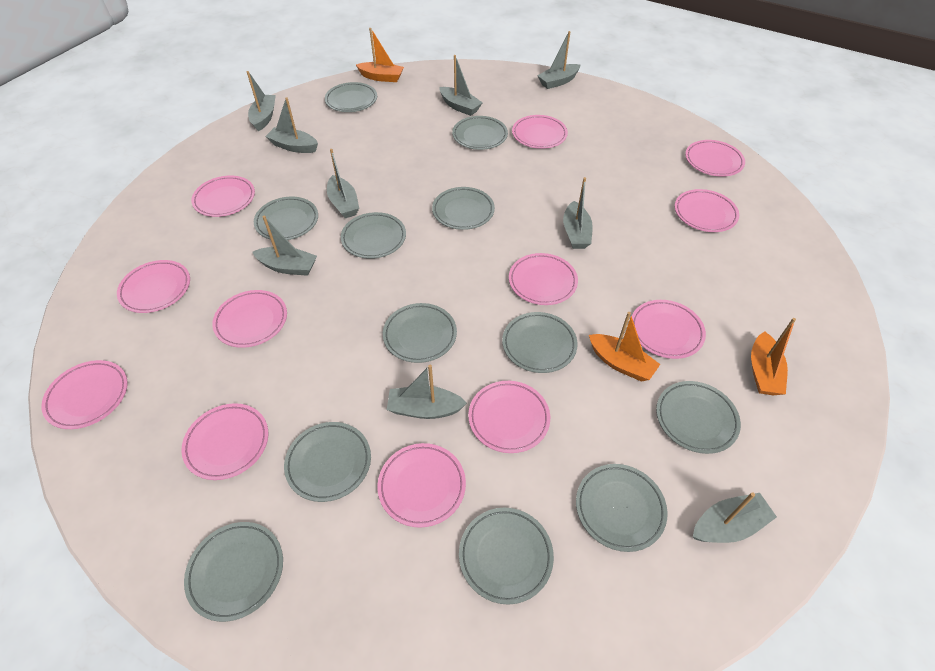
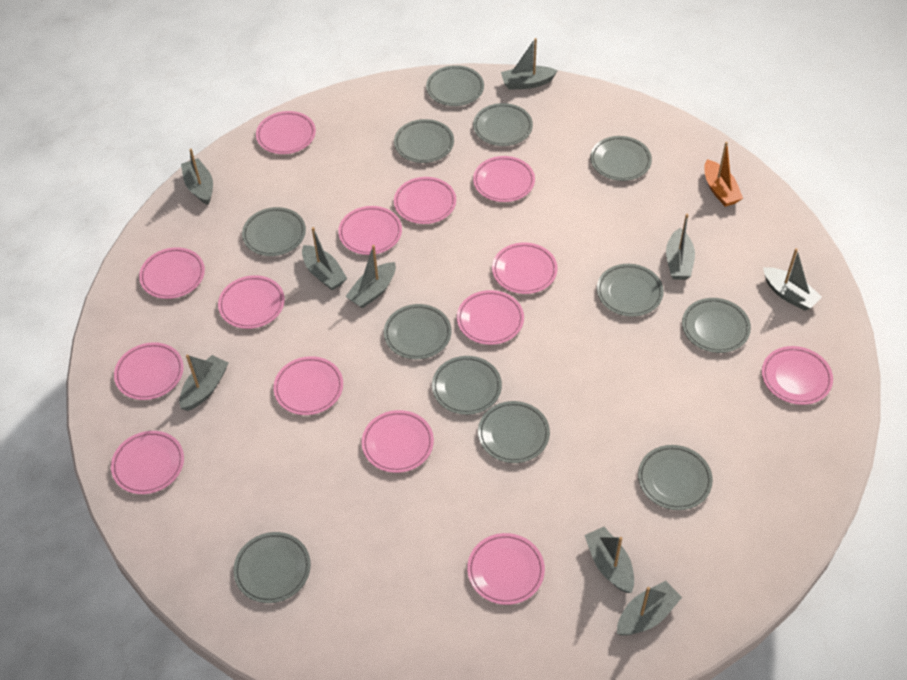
orange boat: [356,28,404,82] [589,312,660,381] [751,318,796,395] = 3 -> [704,142,743,207] = 1
pink plate: [41,360,128,429] [117,260,190,313] [181,403,268,480] [191,176,255,217] [212,290,287,348] [377,443,466,528] [468,381,550,453] [509,253,578,305] [512,115,568,149] [632,300,706,359] [675,189,739,232] [685,140,745,177] = 12 -> [111,431,184,494] [114,342,184,400] [139,247,205,299] [218,275,285,329] [256,111,316,154] [273,356,343,415] [338,206,402,255] [362,410,434,473] [394,177,456,224] [457,290,524,345] [467,533,545,605] [473,156,535,202] [492,243,558,294] [762,346,833,405] = 14

